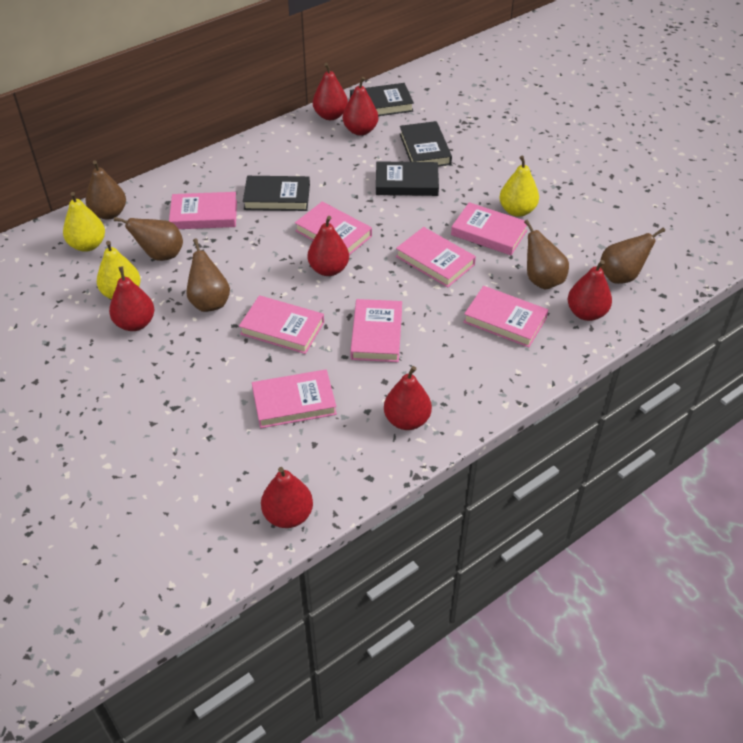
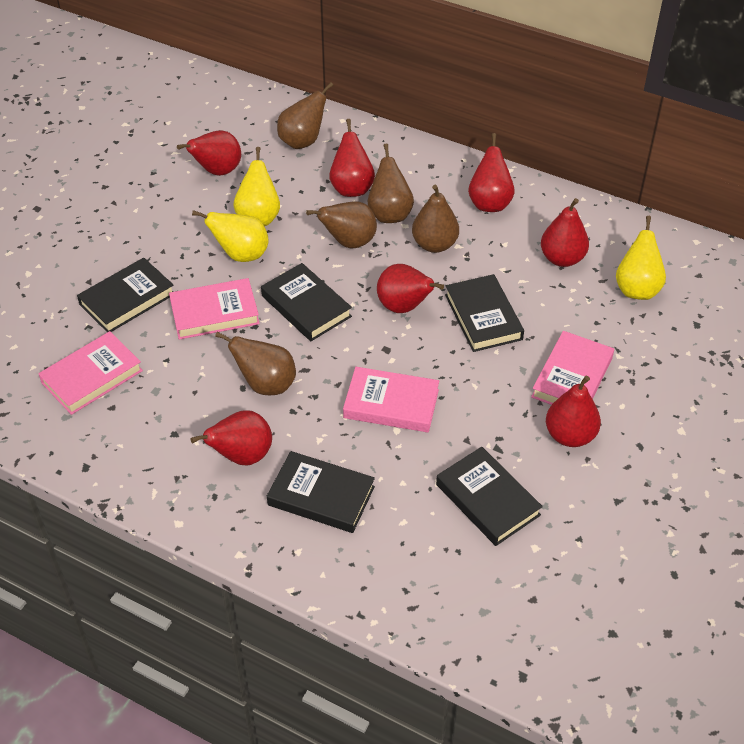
black book: [243,176,310,211] [350,83,414,116] [376,161,439,196] [400,121,452,166] = 4 -> [77,258,173,332] [261,263,352,341] [267,451,375,533] [436,447,543,546] [445,274,524,352] = 5
pink book: [169,192,237,229] [239,295,324,354] [252,369,337,428] [295,201,372,255] [350,299,402,362] [396,227,476,287] [451,202,527,255] [464,286,548,348] = 8 -> [38,331,143,415] [169,278,260,340] [343,367,439,432] [531,331,614,405] = 4

